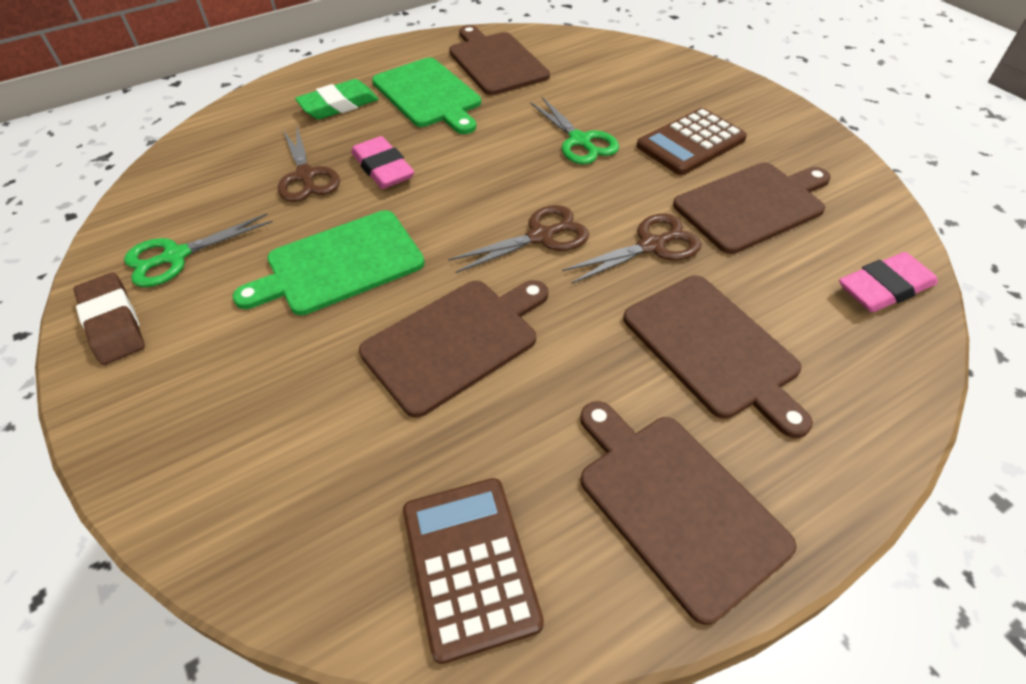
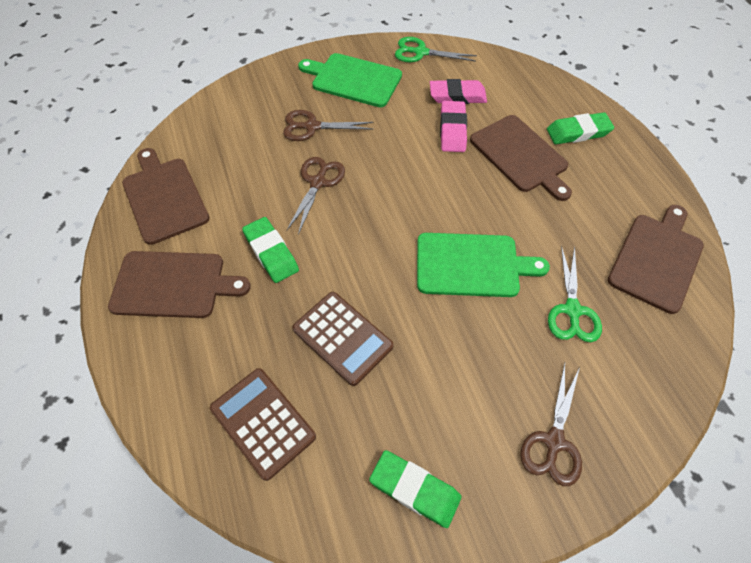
brown cutting board: [359,280,548,418] [449,25,550,95] [580,401,797,625] [623,276,813,438] [673,163,831,254] = 5 -> [108,251,251,318] [122,148,210,245] [470,115,572,201] [608,205,704,314] = 4
brown eraser: [74,272,145,365] = 1 -> none = 0
green eraser: [295,79,379,119] = 1 -> [242,217,299,283] [369,450,461,528] [547,112,614,144] = 3

